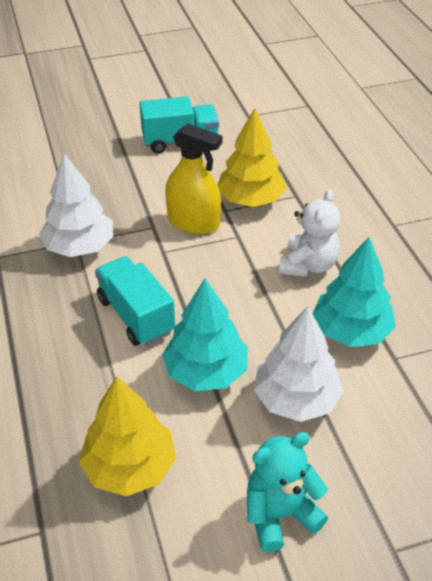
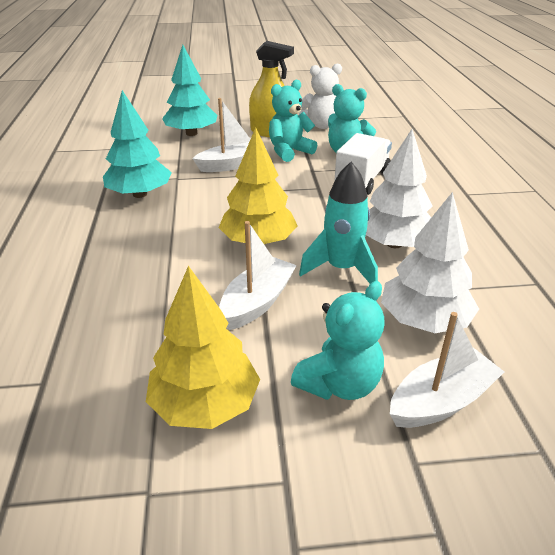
turquoise rocket: none = 0 -> [299,162,378,284] = 1
turquoise teddy bear: [247,432,328,553] = 1 -> [269,80,317,162] [291,281,385,400] [328,84,376,153] = 3
turquoise truck: [95,256,175,346] [139,96,219,153] = 2 -> none = 0
white boat: none = 0 -> [192,98,267,172] [219,221,297,330] [390,312,504,428] = 3
white truck: none = 0 -> [334,133,392,195] = 1

